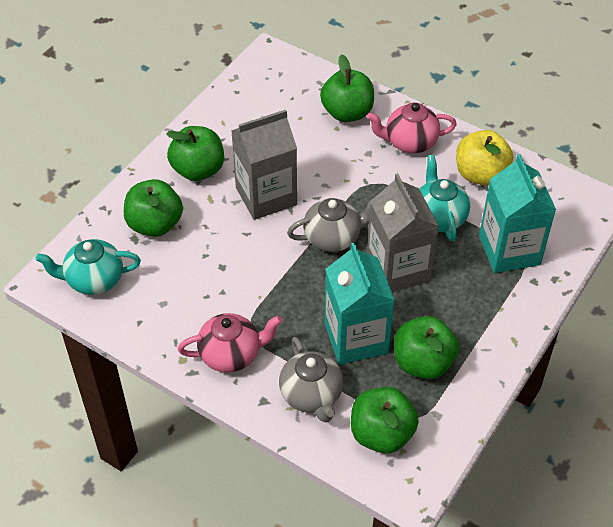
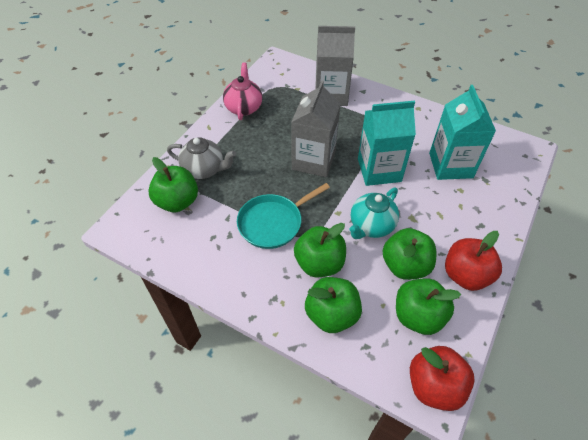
grey teapot: [279,337,343,422] [287,198,371,252] = 2 -> [167,137,236,179] = 1
pink teapot: [178,313,282,373] [367,103,457,153] = 2 -> [223,62,262,120] = 1
red apple: none = 0 -> [410,346,475,411] [445,231,502,291] = 2
turquoise pan: none = 0 -> [237,183,330,249] = 1
turquoise teapot: [36,239,141,295] [420,155,470,242] = 2 -> [349,187,399,239] = 1
yellow apple: [456,130,513,186] = 1 -> none = 0

